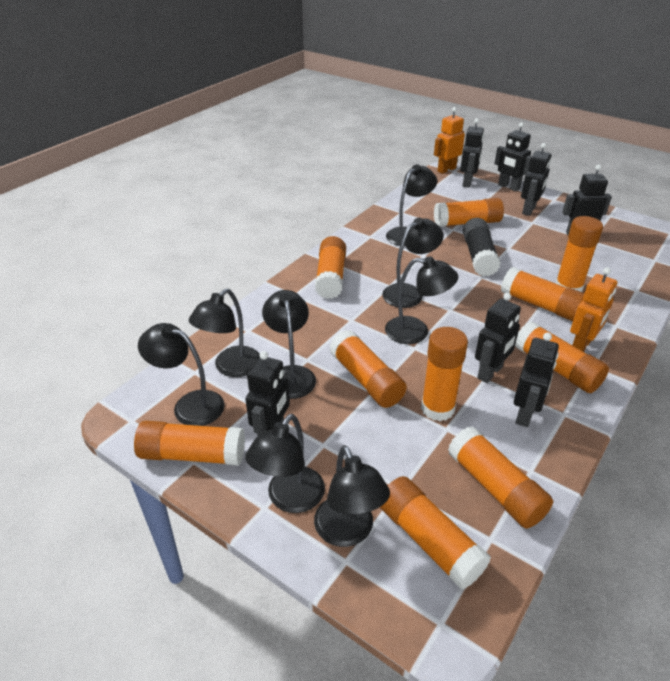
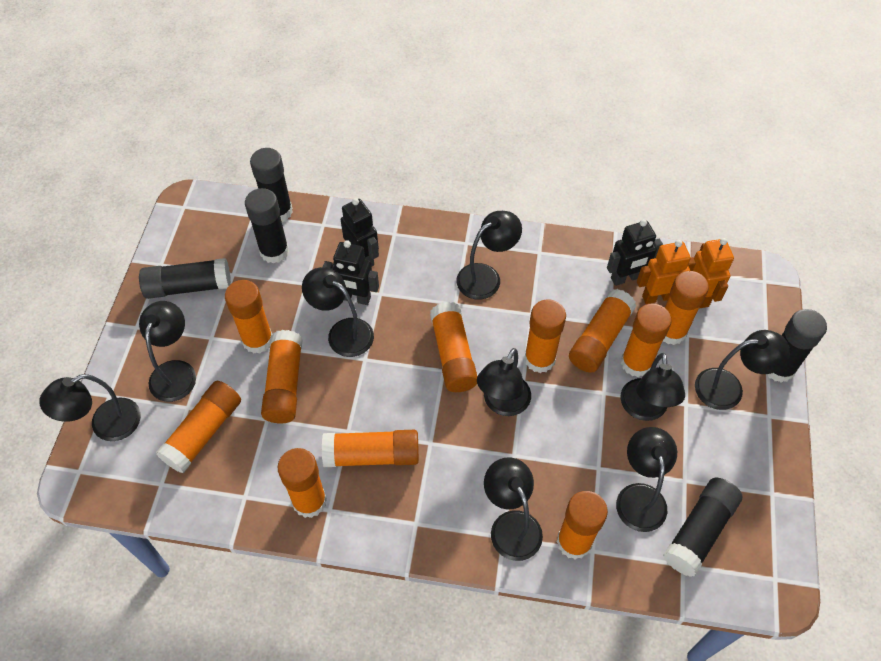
black glue stick: [463,218,501,277] = 1 -> [139,258,231,299] [245,188,289,264] [250,148,293,222] [663,478,742,577] [767,309,827,383] = 5
black lamp: [138,323,225,426] [189,289,259,377] [245,414,325,513] [262,290,316,399] [314,445,390,547] [382,218,444,308] [385,256,458,344] [386,164,437,246] = 8 -> [39,374,141,441] [139,301,196,402] [302,267,374,357] [456,211,522,299] [477,348,531,416] [484,457,543,561] [616,427,677,532] [620,353,685,421] [695,330,790,410] = 9
black robot: [245,351,290,436] [460,118,484,188] [475,293,521,383] [494,122,532,192] [513,333,559,427] [521,143,551,216] [562,165,612,235] = 7 -> [323,240,379,305] [341,198,379,266] [607,219,663,286] = 3
orange glue stick: [134,421,245,466] [315,236,346,299] [329,330,407,408] [380,476,491,590] [421,327,468,421] [434,198,504,227] [448,426,553,529] [501,267,584,321] [515,321,609,393] [555,216,603,292] = 10 -> [156,381,241,473] [225,280,272,354] [261,330,303,423] [278,448,327,518] [322,430,419,467] [430,302,477,392] [524,299,566,373] [557,491,608,560] [569,289,636,373] [621,303,671,377] [662,271,709,345] = 11

